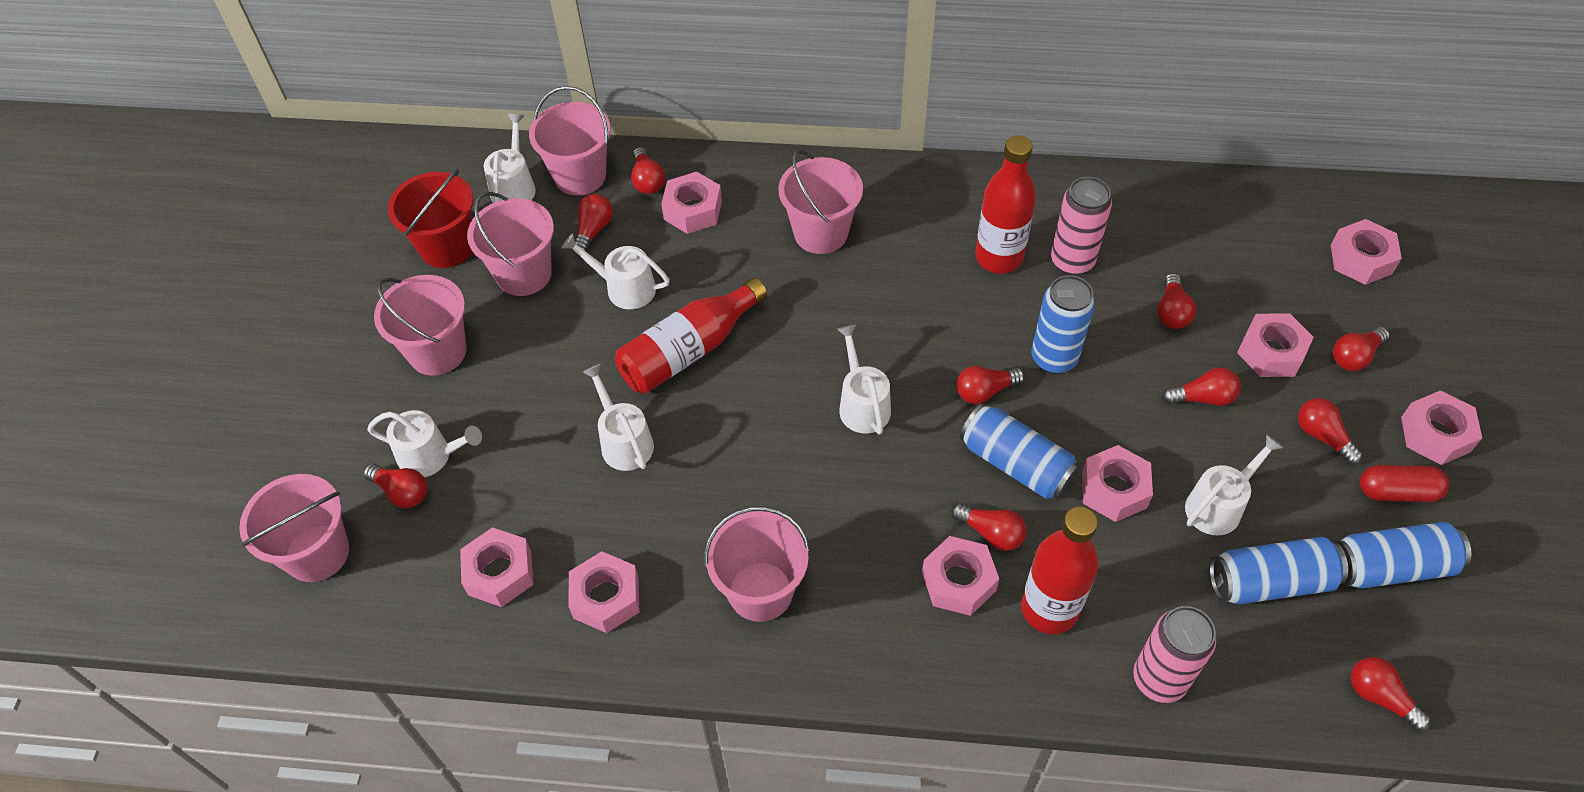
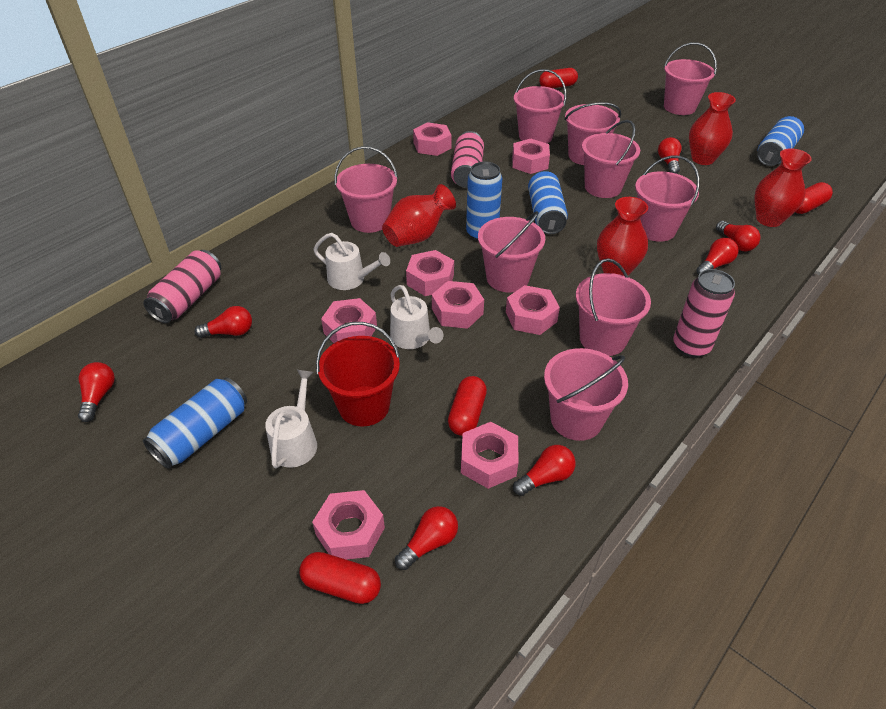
pink bucket: [239,474,349,582] [374,275,467,376] [467,192,554,296] [529,86,611,196] [704,506,810,622] [778,150,863,254] = 6 -> [335,146,398,233] [478,211,545,292] [514,69,567,143] [544,348,628,441] [564,102,621,165] [576,258,651,356] [582,120,640,198] [635,156,700,242] [664,42,717,115] = 9
pink can: [1051,177,1112,275] [1133,606,1216,703] = 2 -> [143,250,221,323] [451,131,484,188] [673,269,735,358] = 3
red bottle: [615,277,768,394] [975,135,1036,274] [1021,507,1098,634] = 3 -> none = 0
red capsule: [1360,465,1449,502] = 1 -> [300,552,381,604] [448,376,487,436] [539,68,578,88] [795,182,833,214] = 4
red light bulb: [363,463,427,508] [572,194,613,256] [631,147,665,194] [951,503,1026,551] [956,366,1025,404] [1157,273,1196,329] [1162,367,1241,406] [1298,398,1363,465] [1333,327,1389,371] [1351,657,1431,731] = 10 -> [78,362,115,422] [194,306,252,338] [395,506,458,570] [513,445,576,496] [658,137,681,174] [696,238,738,275] [716,221,760,251] = 7
red vase: none = 0 -> [382,184,456,247] [597,197,648,276] [689,92,736,165] [754,148,812,227] = 4
white watering can: [367,410,482,477] [484,114,536,203] [562,234,670,309] [583,364,654,471] [837,325,891,435] [1185,434,1284,536] = 6 -> [265,370,317,468] [313,233,390,290] [390,285,443,349] = 3

